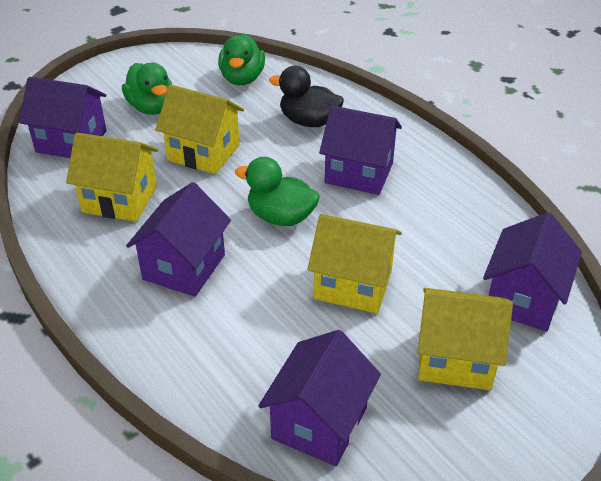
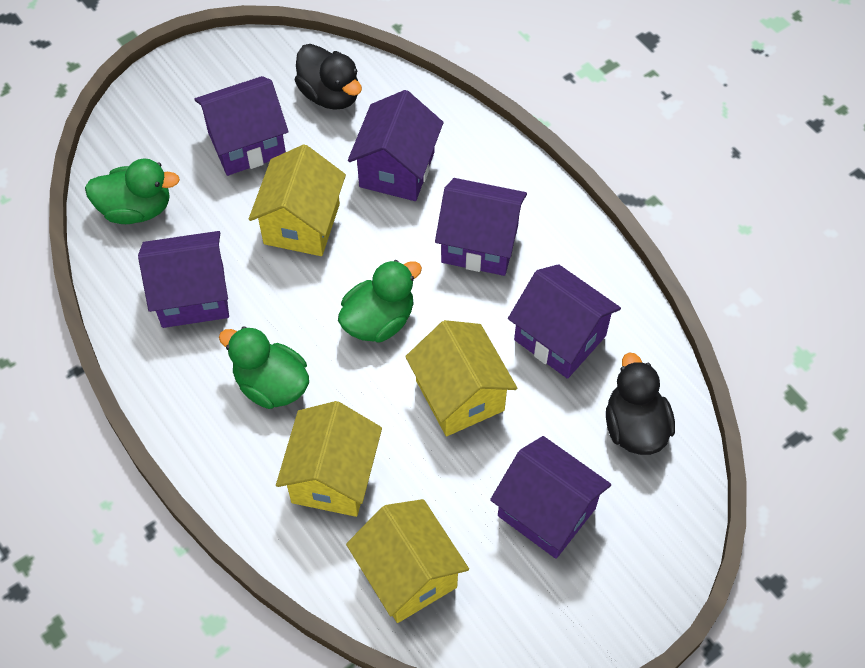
black duck: [269,66,344,127] = 1 -> [295,44,362,110] [606,353,675,455] = 2
purple house: [19,77,107,158] [126,182,231,297] [258,330,381,466] [319,105,402,195] [483,212,582,331] = 5 -> [138,231,229,328] [194,76,289,176] [348,90,444,201] [435,178,527,276] [490,436,611,559] [508,264,621,379] = 6

